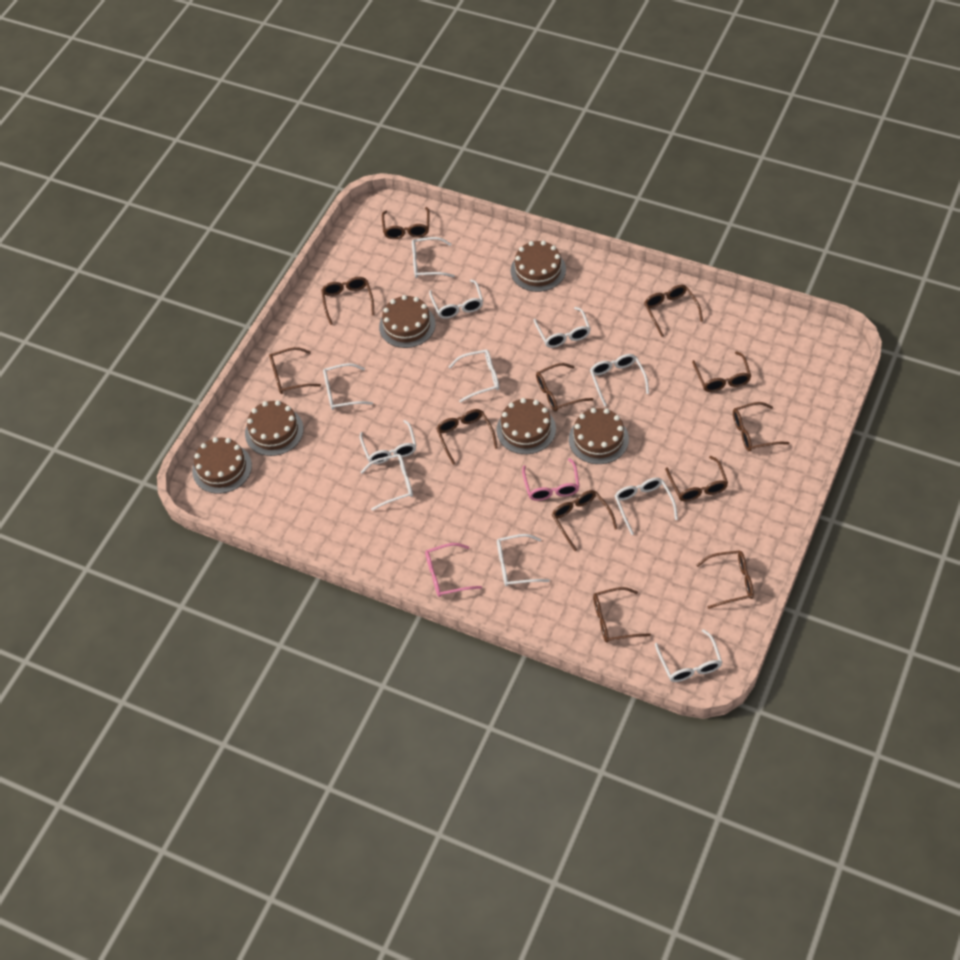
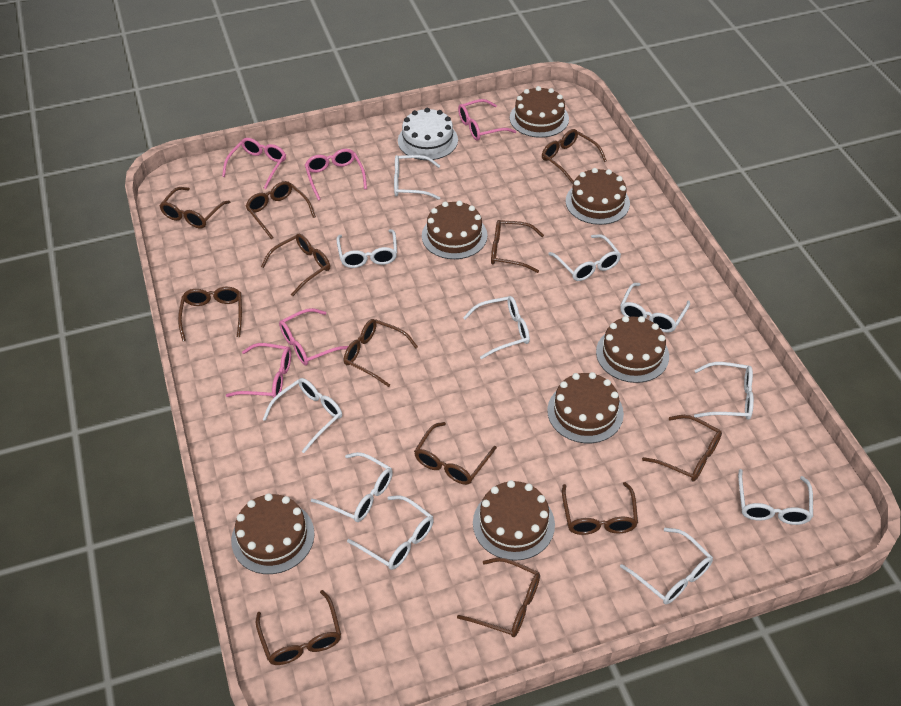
brown cake: [192,437,252,494] [245,400,304,456] [379,295,436,348] [496,398,556,454] [511,241,566,292] [569,408,629,464] = 6 -> [231,493,314,574] [422,201,487,259] [473,480,555,561] [510,86,569,138] [547,372,624,443] [566,168,630,225] [596,316,669,383] = 7
pink glasses: [425,543,482,597] [522,458,580,501] = 2 -> [222,138,286,189] [226,343,291,398] [279,308,348,366] [305,149,367,201] [458,99,516,141] = 5
white cake: none = 0 -> [398,108,458,160] = 1

